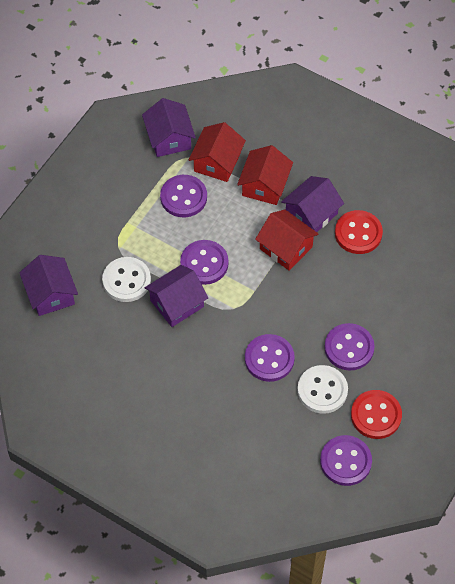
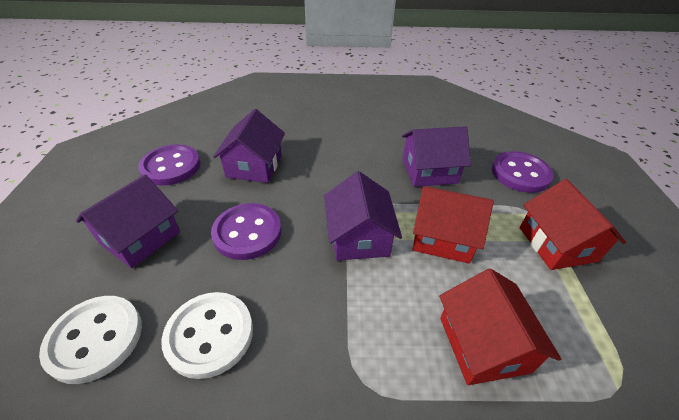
purple button: [160,175,207,217] [180,240,228,285] [245,334,295,382] [320,435,372,486] [324,323,375,371] = 5 -> [138,144,201,186] [211,203,281,260] [492,151,554,193] = 3
red button: [335,210,383,254] [351,390,402,439] = 2 -> none = 0

